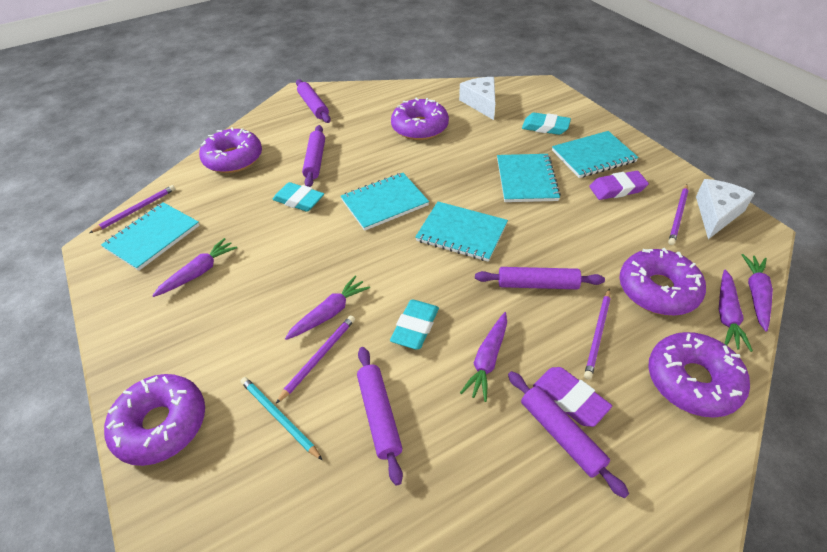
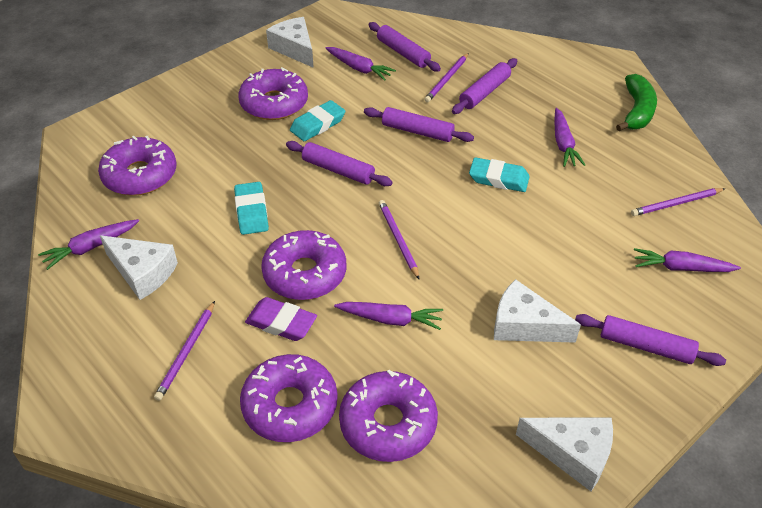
green banana: none = 0 -> [616,74,657,131] = 1
purple eraser: [533,367,612,427] [589,171,649,200] = 2 -> [245,297,317,341] = 1
turquoise notebook: [101,202,200,271] [341,173,429,231] [415,202,508,262] [497,154,561,202] [552,131,639,178] = 5 -> none = 0
turquoise pencil: [241,377,322,460] = 1 -> none = 0
white cheese: [459,77,495,120] [696,179,755,239] = 2 -> [100,235,178,300] [266,17,314,68] [494,279,581,343] [516,418,613,491] = 4

